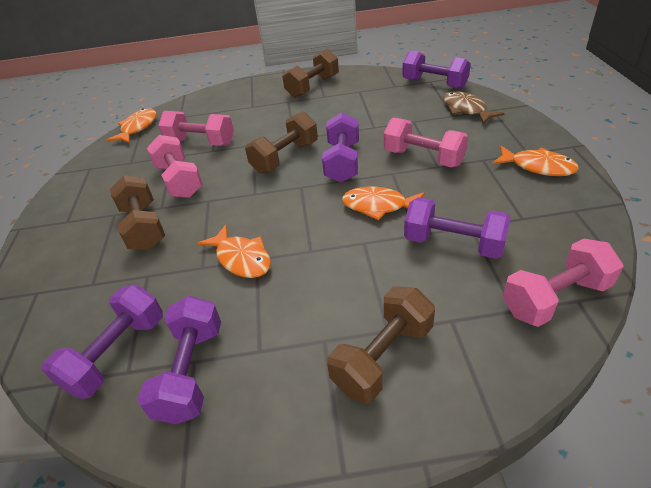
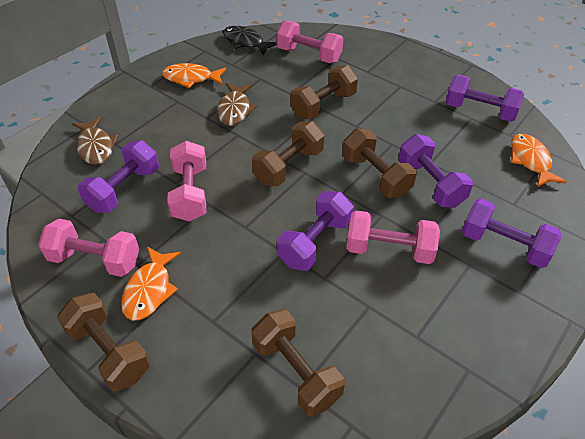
black fish: none = 0 -> [223,26,277,56] = 1
brown dumbbell: [110,175,165,250] [245,112,318,174] [282,49,339,98] [327,287,435,403] = 4 -> [57,293,150,391] [252,121,325,186] [252,310,345,417] [290,65,358,119] [342,128,417,198] = 5
brown fish: [443,91,504,124] = 1 -> [72,116,118,165] [217,83,257,126] = 2
orange fish: [107,109,156,143] [197,225,271,278] [342,187,425,221] [492,146,579,176] = 4 -> [121,246,181,321] [162,63,226,88] [511,134,567,187] = 3

